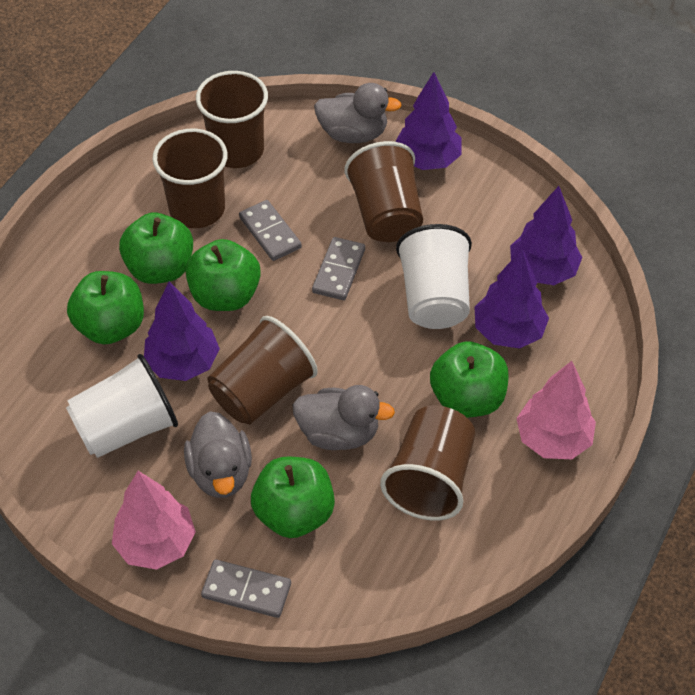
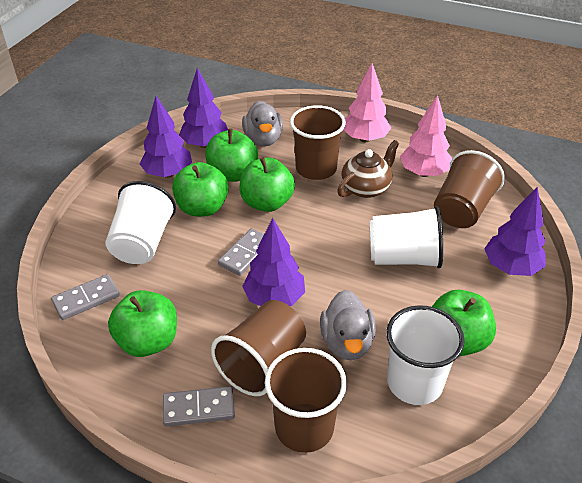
brown cup: [152,129,228,228] [196,71,268,168] [208,316,318,424] [344,141,423,242] [380,405,475,521] = 5 -> [211,300,306,396] [265,348,347,453] [290,105,346,180] [434,150,505,228] = 4
brown teapot: none = 0 -> [337,140,399,198] = 1
grey duck: [184,411,252,498] [293,385,395,450] [314,83,402,143] = 3 -> [242,100,283,146] [320,290,376,360] = 2
white cup: [66,354,178,458] [396,224,472,329] = 2 -> [106,181,176,264] [369,206,443,268] [386,305,465,405] = 3

